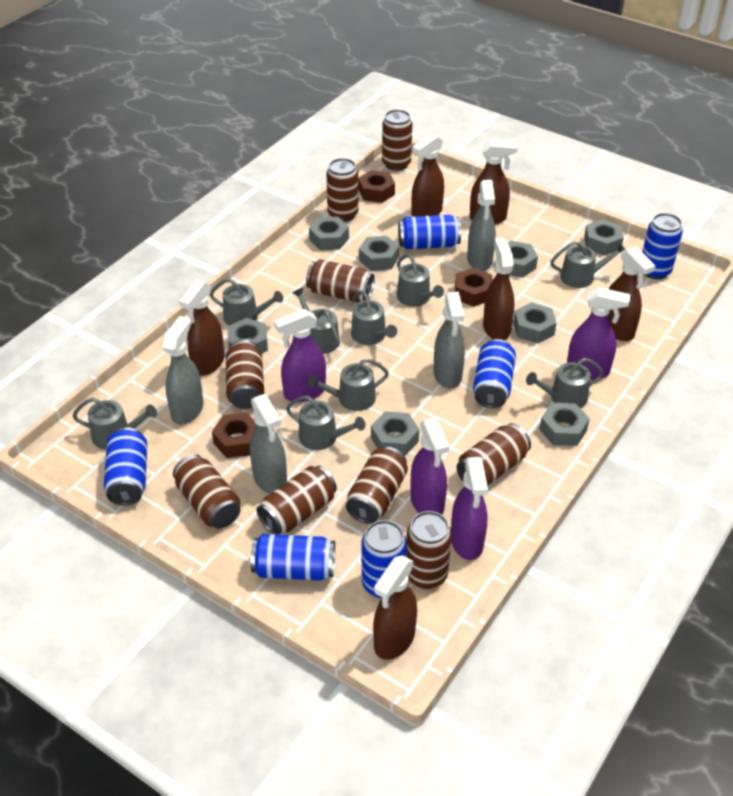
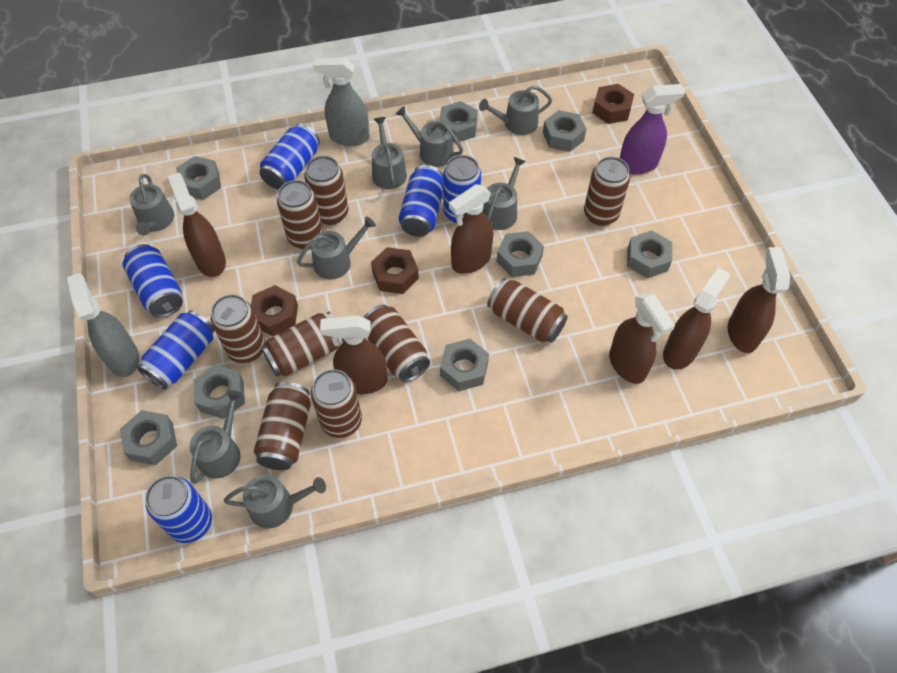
grey spray bottle: [162,316,203,425] [250,394,287,494] [433,292,465,389] [467,180,496,271] = 4 -> [67,273,139,377] [313,58,370,146] = 2
grey watering can: [72,398,157,450] [210,278,283,326] [286,396,365,450] [292,288,340,354] [308,359,389,411] [351,291,397,345] [397,254,444,307] [526,358,604,408] [550,241,625,288] = 9 -> [129,174,174,235] [190,390,242,484] [224,474,326,528] [297,216,376,279] [372,117,407,189] [396,106,463,167] [479,85,552,135] [483,157,526,230] = 8
purple spray bottle: [274,309,326,402] [410,418,450,515] [451,457,488,560] [567,287,630,380] = 4 -> [620,84,685,175] = 1

